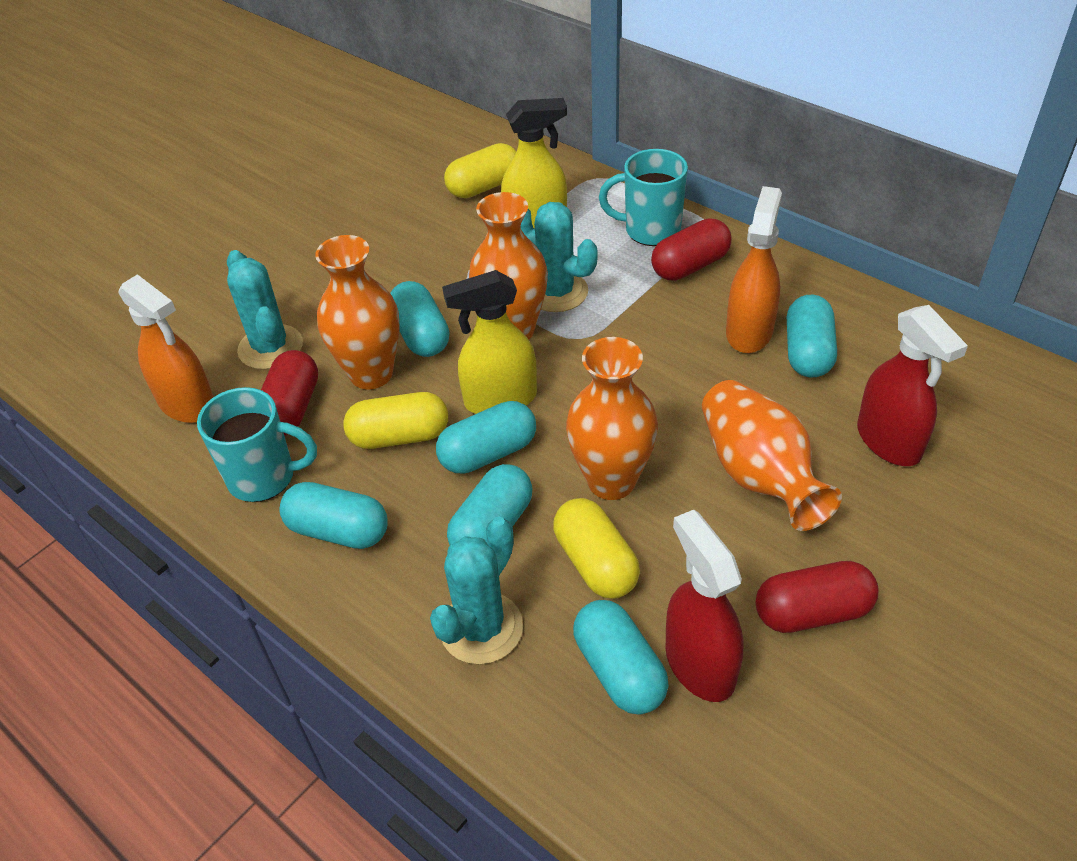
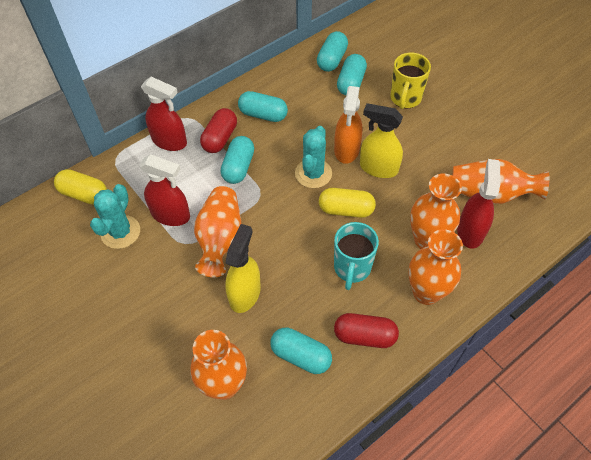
orange spray bottle: [119,274,213,423] [726,186,782,353] = 2 -> [334,86,362,164] = 1
orange vase: [315,235,399,390] [469,192,548,340] [566,337,658,500] [702,380,842,531] = 4 -> [191,330,247,400] [194,186,241,277] [408,229,463,305] [410,174,462,249] [452,159,550,204] = 5
red capsule: [261,350,318,436] [651,218,731,281] [755,561,878,633] = 3 -> [200,108,237,153] [334,313,399,348] = 2
red spray bottle: [665,510,744,702] [857,305,968,466] = 2 -> [139,154,190,226] [141,77,187,151] [457,159,500,249] = 3
turquoise cactus: [227,250,303,370] [430,517,523,665] [521,202,598,312] = 3 -> [90,184,140,249] [295,126,332,188] = 2
turquoise capsule: [280,482,388,549] [390,281,449,357] [436,401,536,474] [447,464,532,545] [573,600,669,714] [787,294,837,377] = 6 -> [221,136,254,184] [238,91,288,122] [270,328,332,374] [317,31,348,72] [337,54,367,95] = 5
turquoise mug: [197,387,317,502] [599,149,688,246] = 2 -> [334,222,379,290] = 1
yellow capsule: [343,392,448,449] [444,143,516,198] [553,498,640,599] = 3 -> [54,169,107,205] [319,188,376,218] = 2
yellow mug: none = 0 -> [390,53,431,109] = 1

